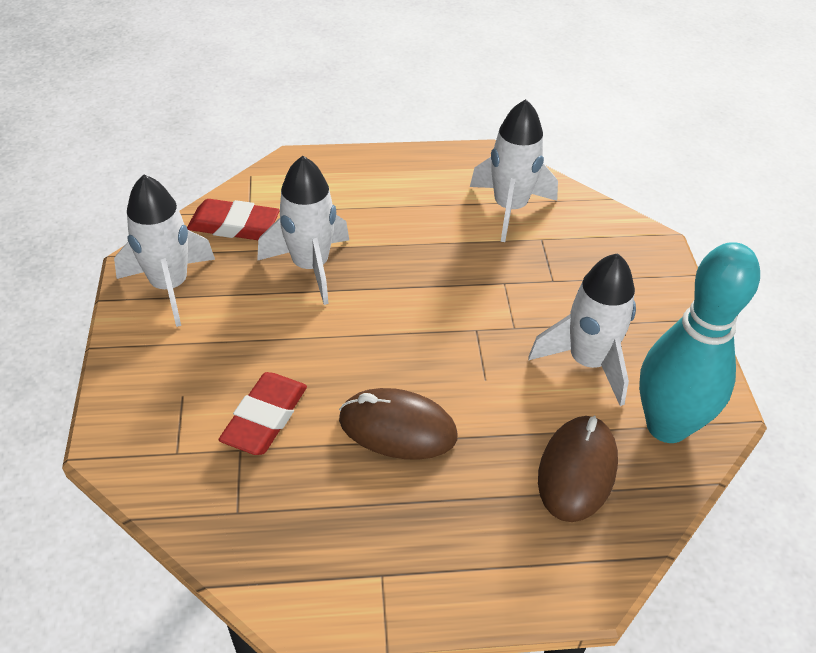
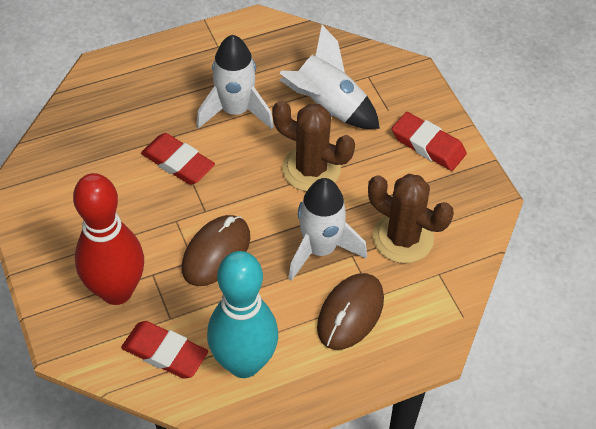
brown cactus: none = 0 -> [272,101,355,192] [368,174,454,263] = 2
red bowling pin: none = 0 -> [73,173,144,305] = 1
red eraser: [187,199,280,240] [219,372,307,455] = 2 -> [121,321,208,379] [141,133,215,185] [392,112,467,171] = 3
white rocket: [114,175,215,327] [257,156,349,305] [470,99,558,242] [528,253,636,406] = 4 -> [196,35,274,129] [280,25,380,129] [288,178,367,281] = 3

